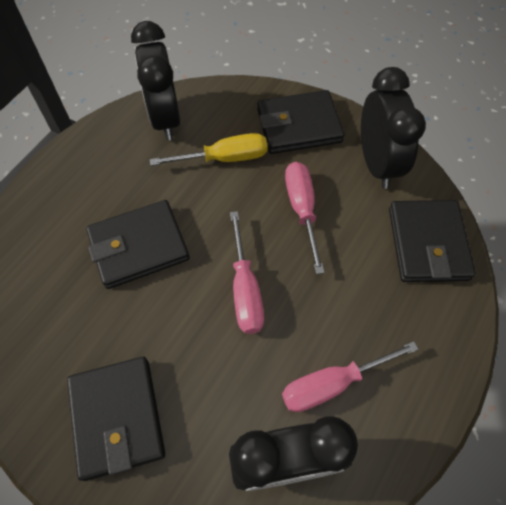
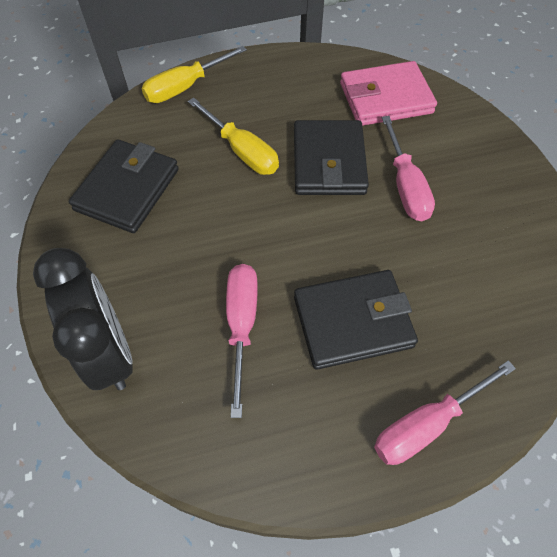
black clock: [131,21,181,140] [229,416,358,491] [361,67,426,189] = 3 -> [33,248,133,390] = 1
black wallet: [67,357,165,481] [86,200,190,289] [257,90,345,154] [389,200,476,282] = 4 -> [69,140,179,233] [294,120,369,195] [294,270,418,370] = 3
pink wallet: none = 0 -> [340,61,437,126] = 1
yellow screwdriver: [150,133,268,166] = 1 -> [141,46,247,103] [188,98,279,175] = 2

